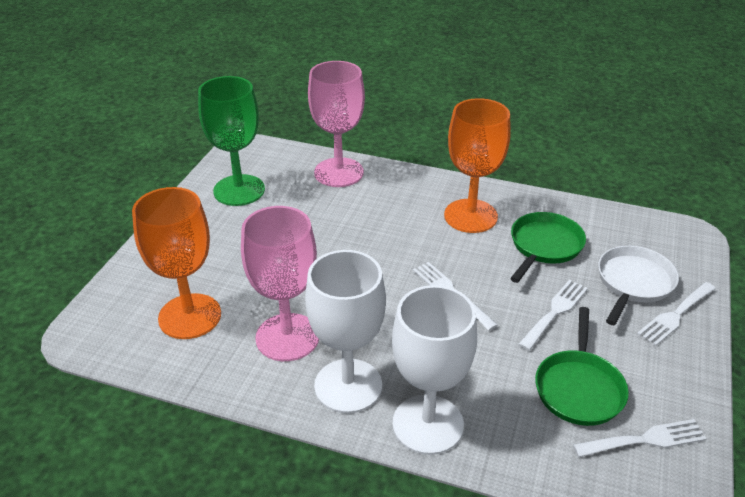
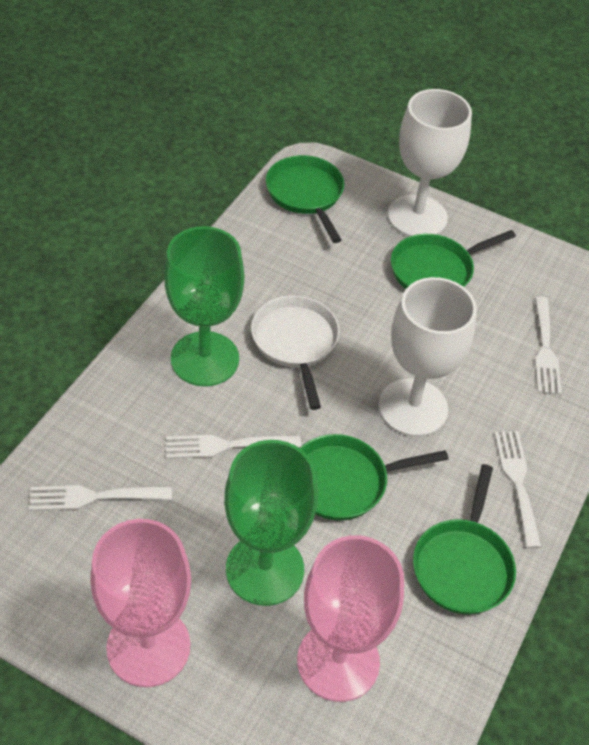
green goblet: [198,76,265,206] = 1 -> [164,226,245,386] [224,440,318,606] = 2
green pan: [510,212,586,283] [535,307,629,426] = 2 -> [266,155,344,243] [300,434,449,521] [391,230,516,289] [413,464,516,615] = 4
orange goblet: [132,187,221,339] [444,98,511,233] = 2 -> none = 0

